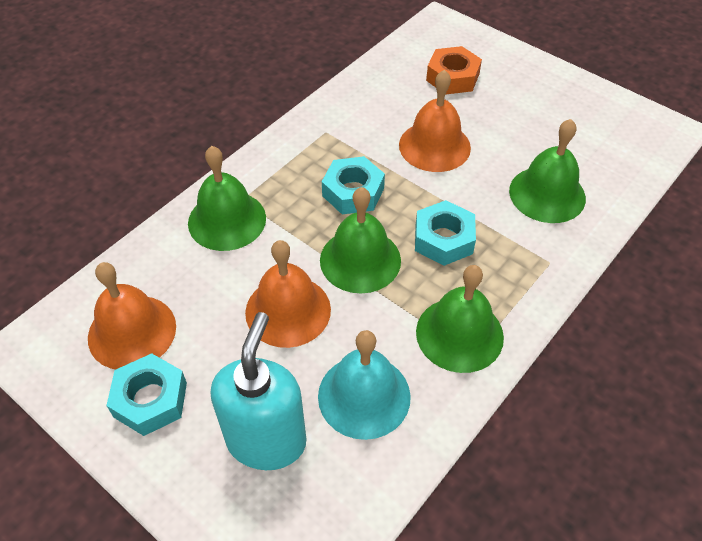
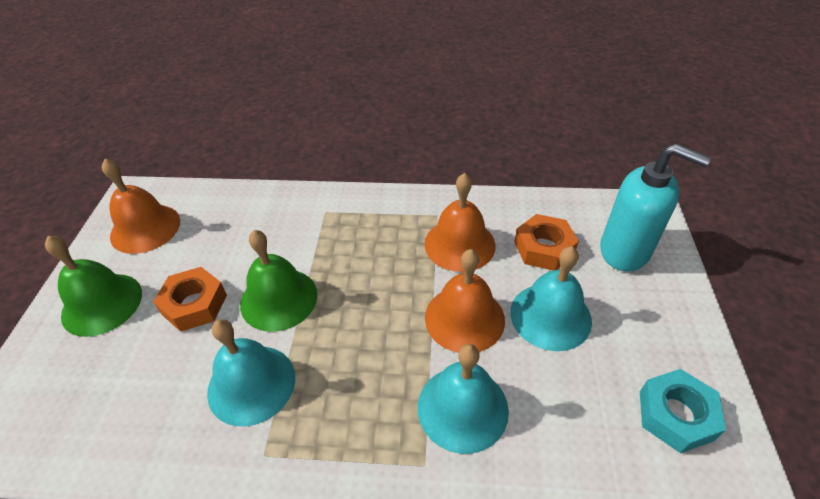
green bell: [188,146,266,251] [320,187,401,293] [416,265,504,373] [509,119,586,223] = 4 -> [45,236,142,337] [240,230,318,332] = 2
orange nut: [426,46,482,95] = 1 -> [153,267,227,332] [514,214,579,271] = 2
turquoise bell: [318,330,411,440] = 1 -> [207,319,295,427] [418,344,509,454] [510,246,592,351] = 3
turquoise nut: [106,353,187,436] [322,156,385,214] [415,200,476,266] = 3 -> [640,369,726,453] = 1

